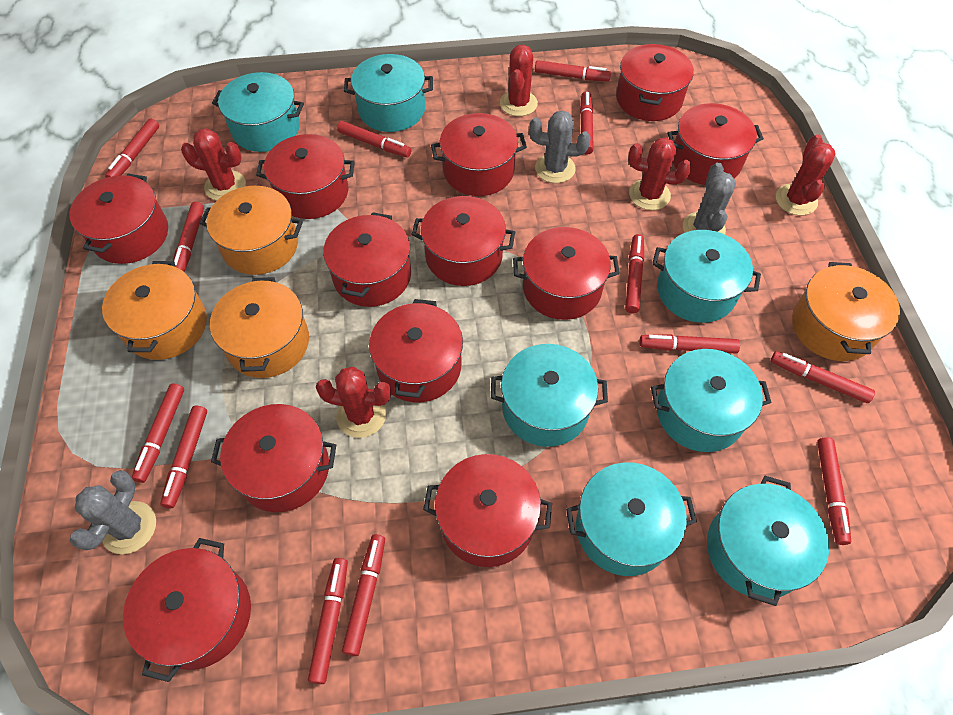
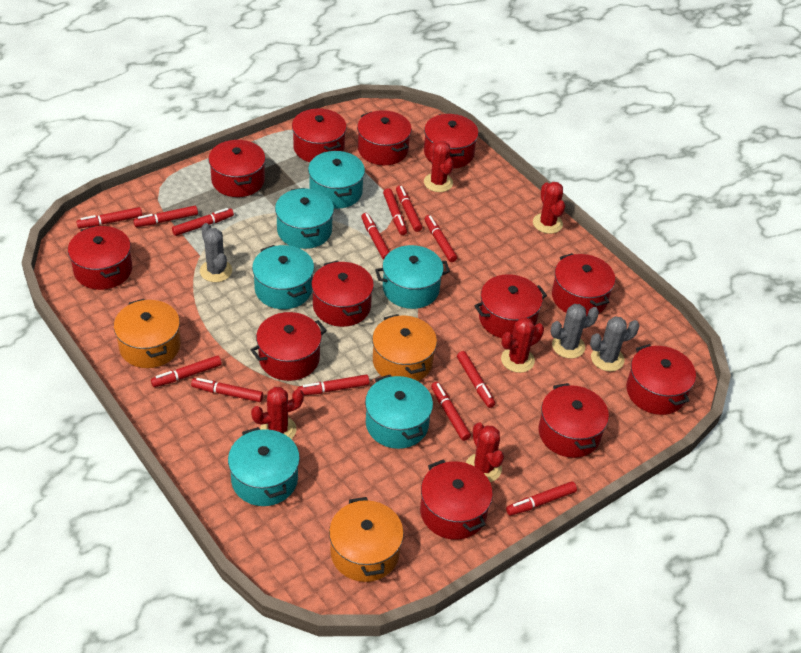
orange pot: [102,261,207,360] [200,186,303,275] [210,277,309,378] [792,262,900,361] = 4 -> [114,299,181,368] [329,497,404,582] [372,314,437,381] = 3
turquoise pot: [212,72,304,152] [344,54,433,132] [491,344,608,447] [566,462,697,576] [651,349,772,452] [652,230,761,323] [707,476,829,606] = 7 -> [228,427,300,506] [252,245,314,309] [275,188,334,249] [308,151,365,209] [365,375,433,449] [375,245,450,309] = 6

